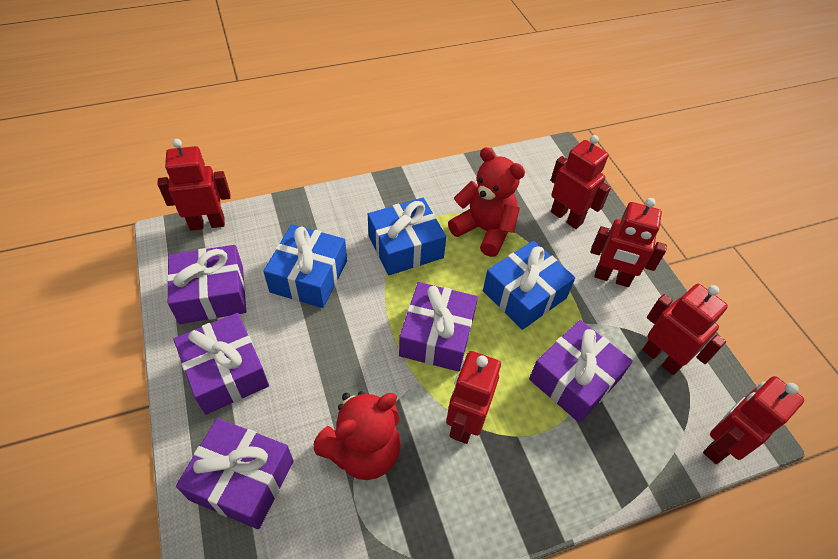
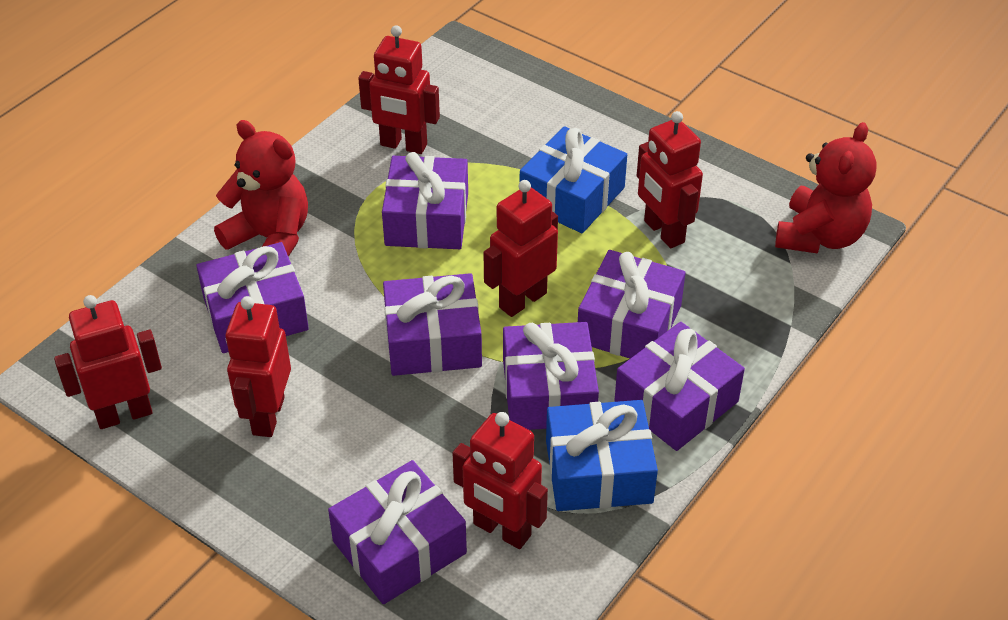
blue gift: [263,224,347,308] [368,198,446,275] [483,241,575,330] = 3 -> [519,126,627,233] [546,400,658,511] = 2
purple gift: [167,245,246,324] [173,313,269,415] [176,418,293,529] [399,282,478,372] [529,320,633,423] = 5 -> [197,242,309,353] [328,460,467,604] [382,152,468,249] [383,273,482,376] [503,322,599,430] [578,250,686,359] [614,322,745,451] = 7

